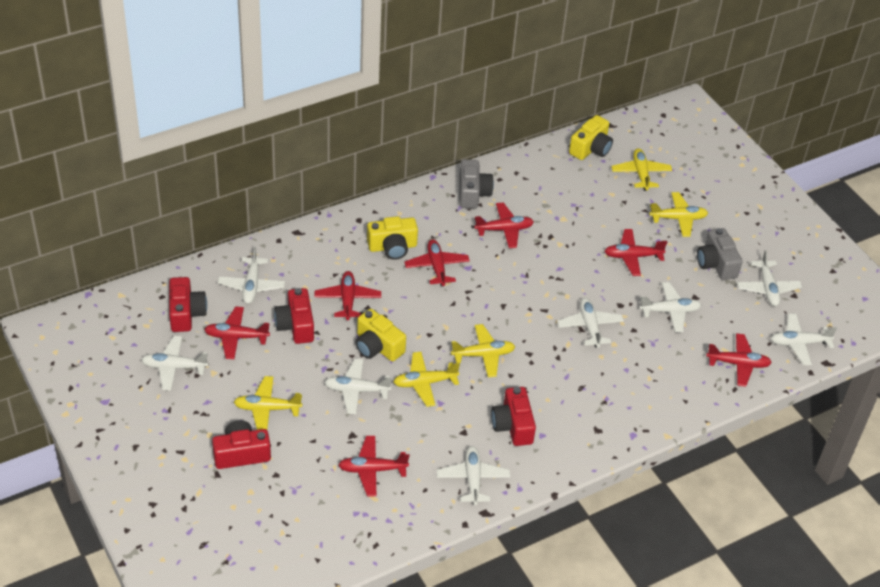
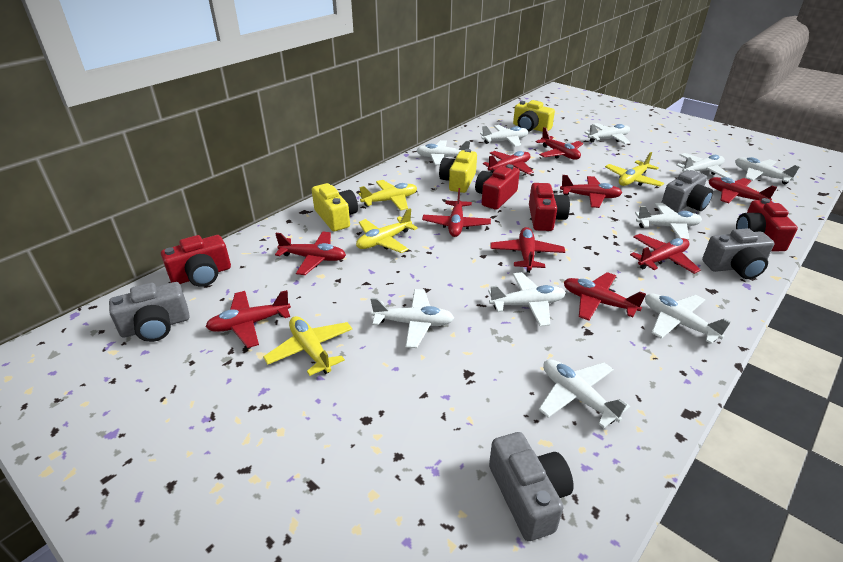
grey camera: [459,159,494,209] [697,228,742,280] = 2 -> [109,282,190,342] [489,432,574,541] [661,170,713,213] [702,228,775,279] = 4
red plane: [204,306,270,359] [314,271,381,320] [339,436,410,496] [404,239,470,286] [474,202,534,248] [604,229,667,276] [706,333,772,387] = 7 -> [206,290,291,348] [275,232,346,275] [422,188,491,237] [483,151,534,174] [490,227,565,273] [536,127,583,160] [560,175,622,208] [564,272,646,321] [630,234,701,274] [708,177,777,203] = 10
white plane: [141,336,209,391] [218,247,285,304] [324,358,392,414] [437,446,510,505] [557,298,624,348] [639,282,701,332] [737,250,802,306] [771,314,837,365] = 8 -> [371,289,454,348] [416,140,470,165] [480,125,528,147] [488,272,566,327] [538,359,630,428] [584,123,631,144] [635,203,702,240] [645,294,731,344] [676,153,732,178] [735,157,800,184] = 10
yellow plane: [234,376,302,430] [394,352,460,407] [451,324,515,377] [611,148,672,191] [649,192,708,237] = 5 -> [263,316,352,376] [356,208,418,253] [359,180,417,211] [605,152,664,187] = 4

